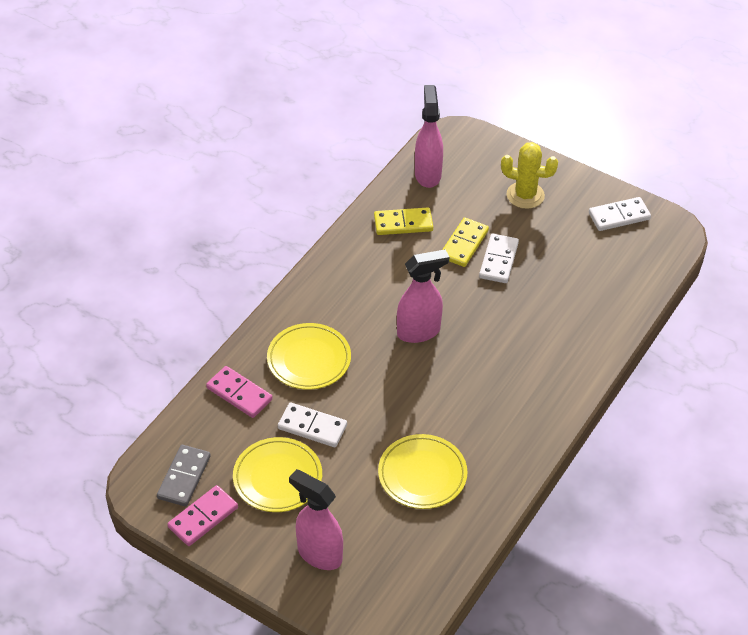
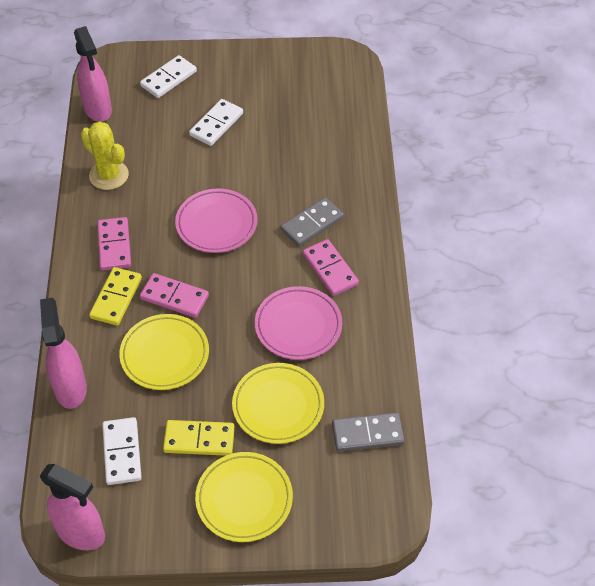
grey domino: [157,445,211,507] = 1 -> [281,197,344,247] [332,412,404,452] = 2
pink domino: [167,485,238,546] [206,366,273,418] = 2 -> [97,217,131,270] [140,273,209,318] [303,239,359,296] = 3
pink plate: none = 0 -> [175,189,258,253] [255,286,342,360] = 2

